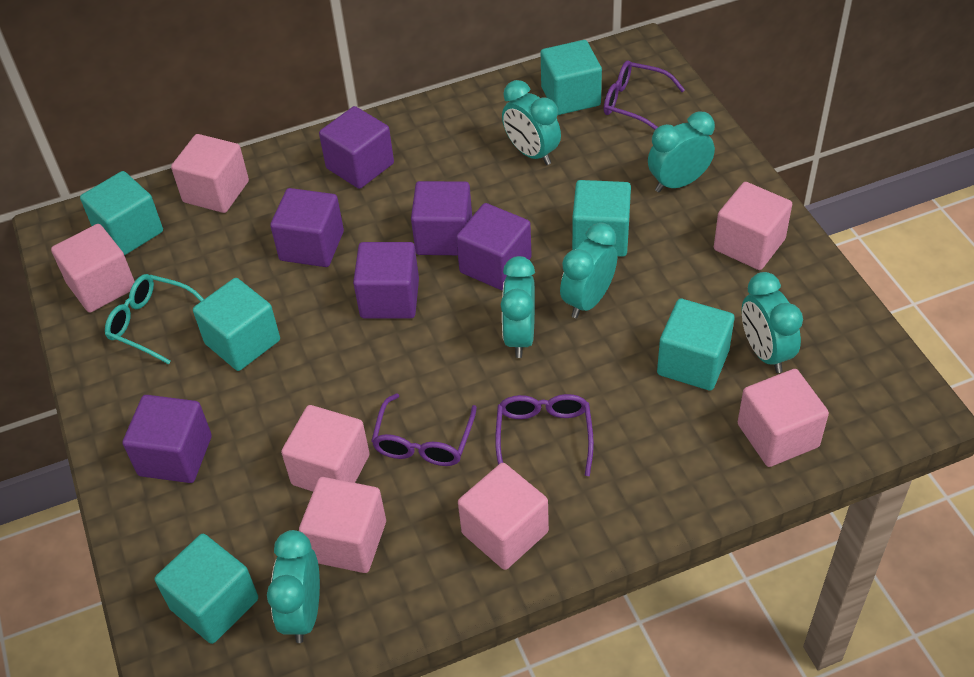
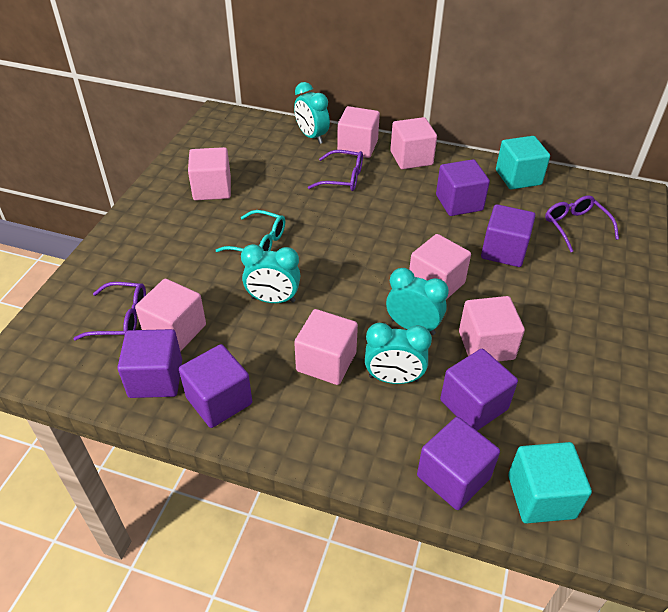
turquoise clock: [267,530,320,643] [501,256,535,358] [502,80,561,165] [560,223,618,318] [648,112,715,192] [742,272,803,373] = 6 -> [241,244,301,303] [294,82,330,144] [365,323,432,384] [386,268,449,335] = 4
turquoise cube: [80,171,163,256] [154,534,258,644] [193,278,280,371] [541,40,602,115] [572,180,631,257] [657,298,734,391] = 6 -> [496,136,550,190] [508,442,592,524] = 2

